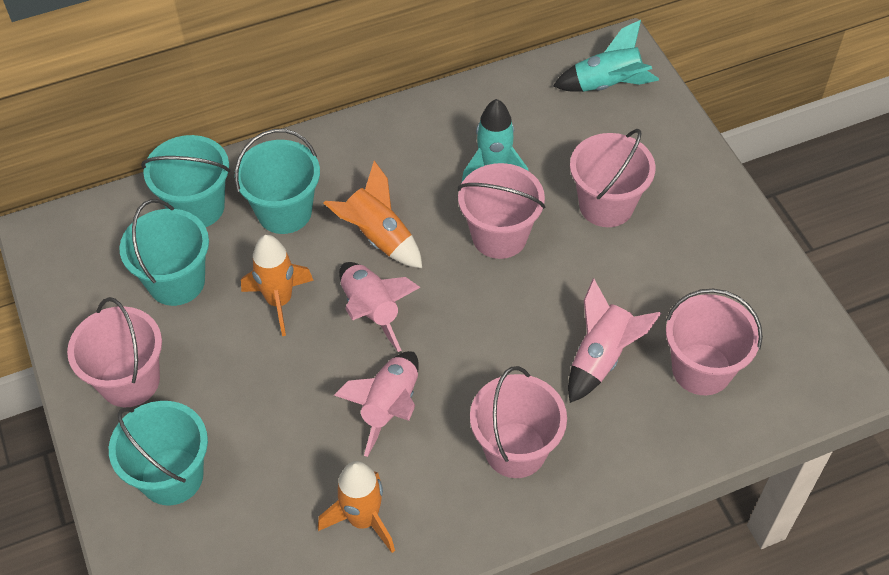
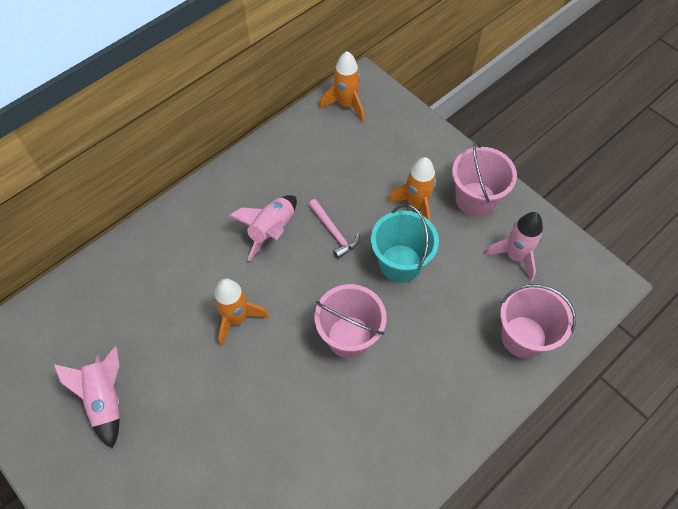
pink bucket: [67,297,162,407] [458,163,546,259] [470,366,567,478] [570,129,656,227] [666,289,763,395] = 5 -> [315,284,387,358] [452,141,517,217] [500,284,576,358] = 3
pink hammer: none = 0 -> [308,199,360,259] = 1
turquoise bucket: [109,401,208,505] [119,199,209,306] [141,135,230,227] [234,129,320,234] = 4 -> [371,204,439,283] = 1
turquoise rocket: [461,99,528,184] [553,20,659,92] = 2 -> none = 0

